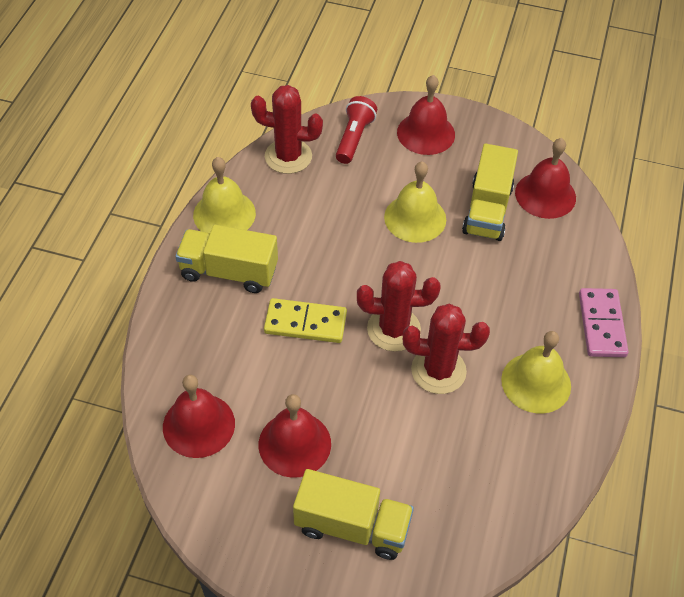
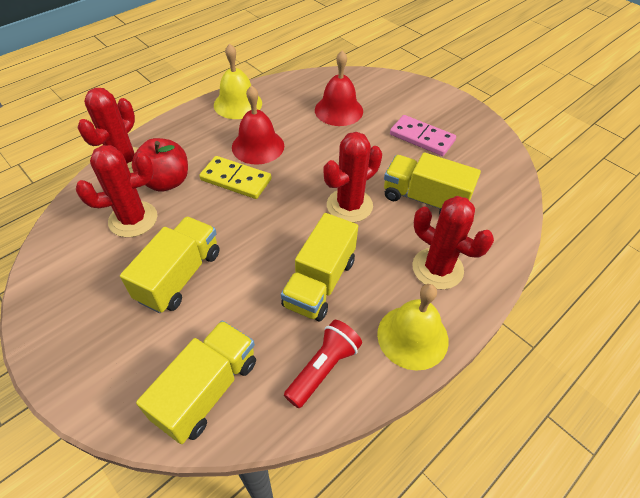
red apple: none = 0 -> [132,138,188,192] = 1
red bell: [163,375,235,458] [259,394,331,478] [397,75,455,155] [515,138,576,219] = 4 -> [232,85,284,165] [315,50,363,126] = 2
red cactus: [251,85,323,174] [357,261,441,352] [403,304,490,394] = 3 -> [76,145,157,237] [77,88,138,173] [324,132,382,222] [412,196,494,290] = 4
yellow bell: [193,157,256,234] [384,161,446,243] [501,331,571,414] = 3 -> [214,43,262,119] [377,284,449,370] = 2
yellow truck: [175,225,278,293] [293,469,414,560] [462,143,518,241] = 3 -> [120,216,219,313] [136,321,256,444] [281,213,358,321] [384,152,481,214] = 4

